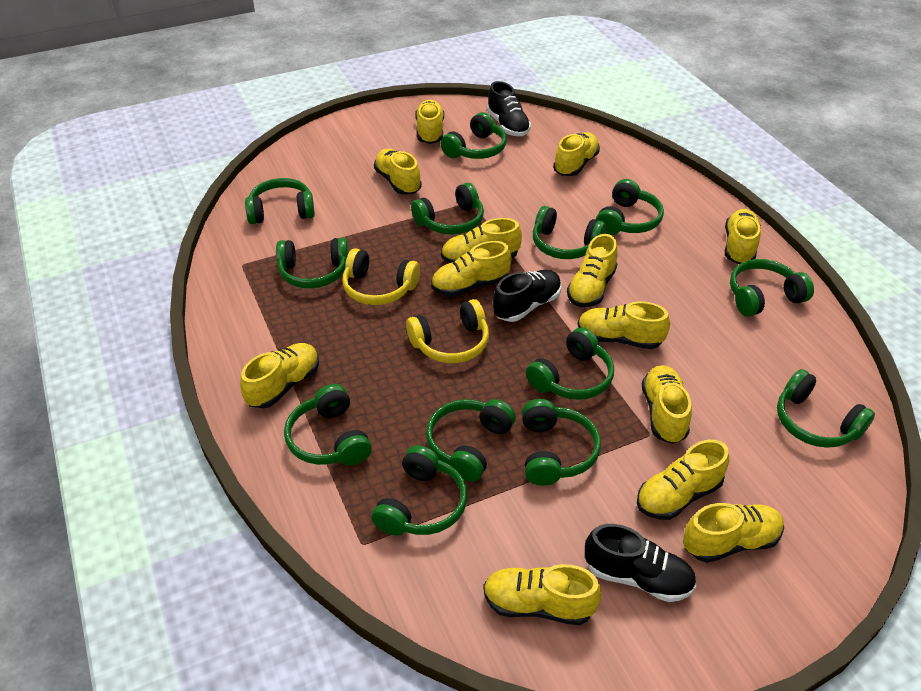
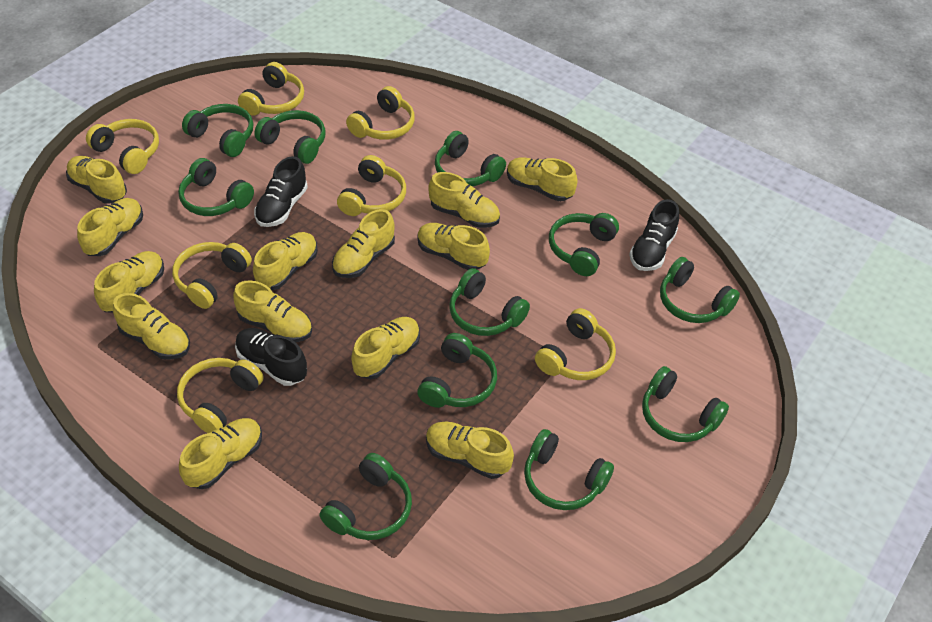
green headphones: [245,178,315,224] [276,238,349,289] [284,384,372,465] [371,445,467,536] [411,182,484,235] [426,399,516,482] [441,112,506,159] [522,399,601,486] [526,327,614,400] [533,206,606,259] [596,179,664,235] [730,259,814,317] [777,369,875,448] = 13 -> [178,158,254,216] [182,104,253,157] [254,110,325,164] [319,453,412,540] [417,333,497,408] [435,131,506,186] [449,268,530,336] [524,429,614,510] [549,213,619,276] [642,366,729,442] [660,257,740,323] = 11
yellow headphones: [342,248,420,305] [406,299,489,363] = 2 -> [86,119,159,174] [172,242,252,309] [177,358,264,433] [238,62,304,116] [337,155,406,216] [346,86,415,140] [535,308,616,380] = 7

